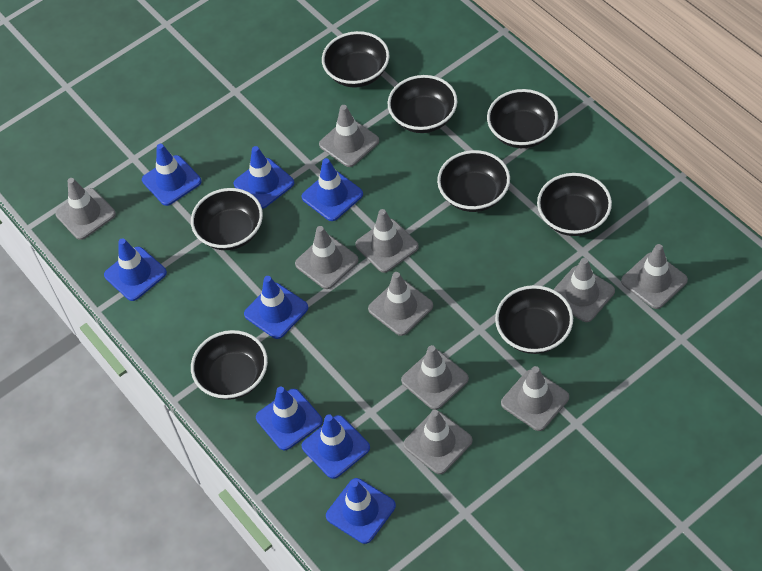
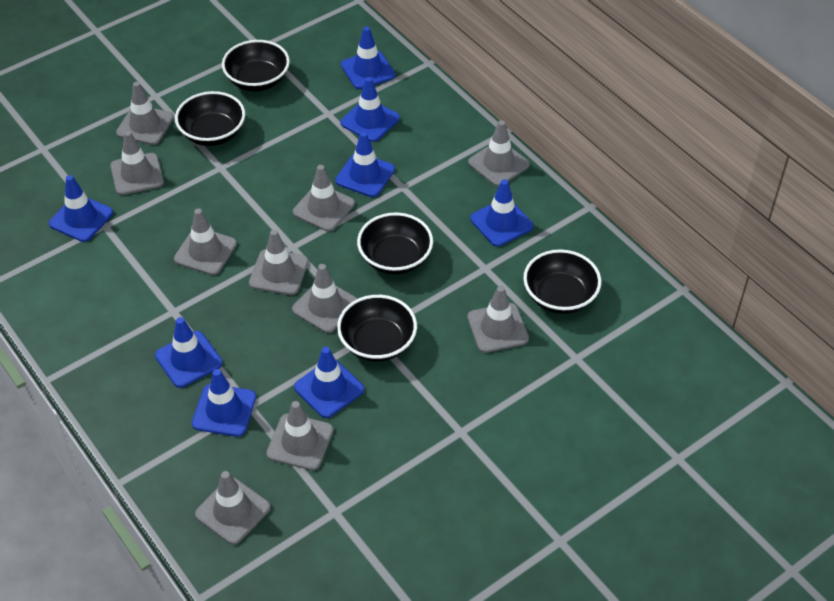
black bowl: [191,188,263,250] [191,330,268,400] [322,31,390,88] [388,75,457,133] [437,150,510,212] [487,89,558,148] [495,285,573,354] [537,173,612,236] = 8 -> [175,91,245,146] [222,40,290,91] [337,295,417,362] [357,212,433,275] [523,249,601,314] = 5

